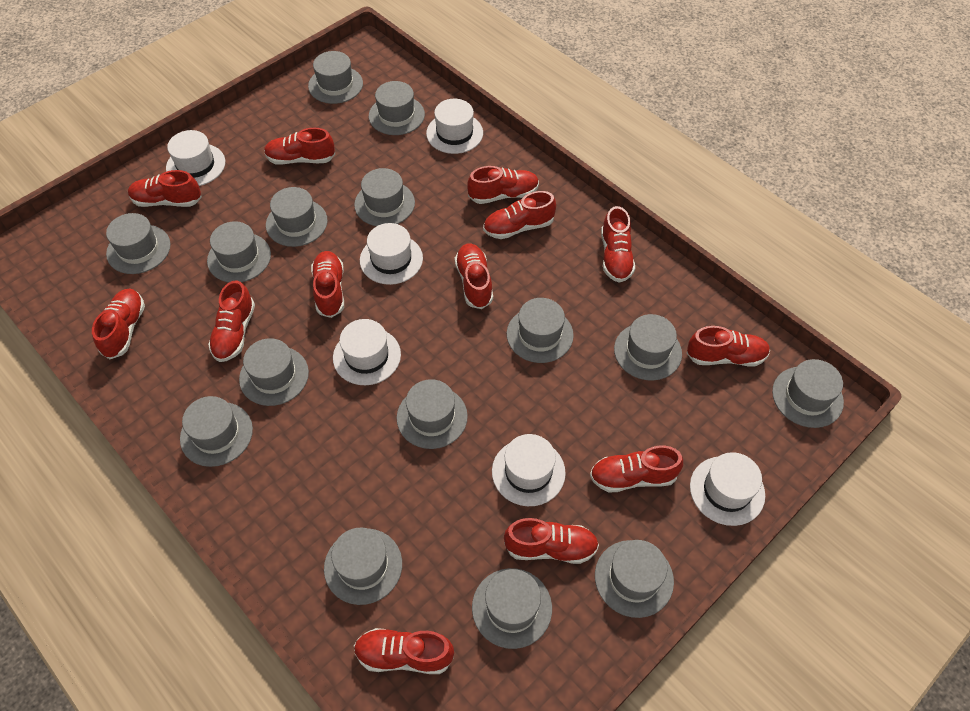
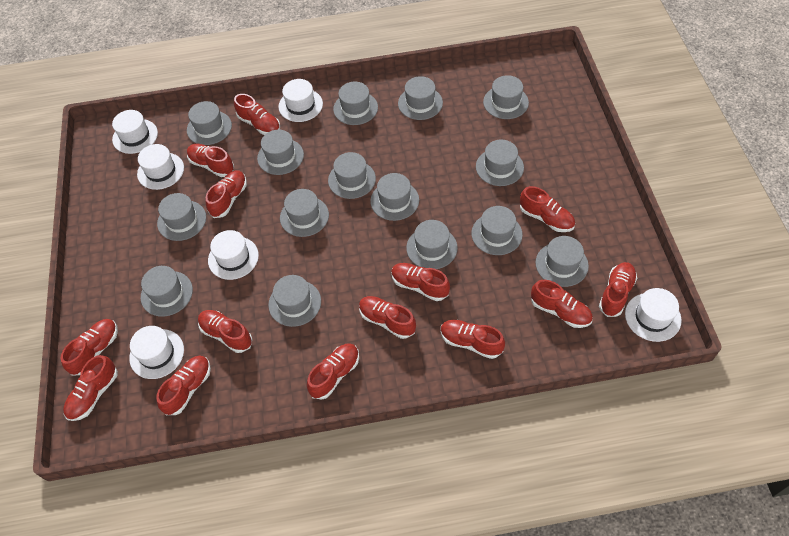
red shoe: [92,288,145,359] [128,170,202,207] [208,280,255,362] [264,128,335,165] [311,251,344,318] [354,628,454,674] [455,243,493,309] [467,166,539,204] [483,191,556,239] [504,518,599,564] [590,446,683,493] [601,206,635,283] [687,326,770,366] = 13 -> [60,319,118,375] [63,355,118,421] [156,356,211,415] [187,144,234,177] [198,310,253,353] [206,170,247,218] [234,94,280,135] [307,343,359,399] [359,296,416,339] [391,263,450,301] [440,320,505,359] [520,186,575,232] [531,280,593,328] [599,262,637,317] = 14

